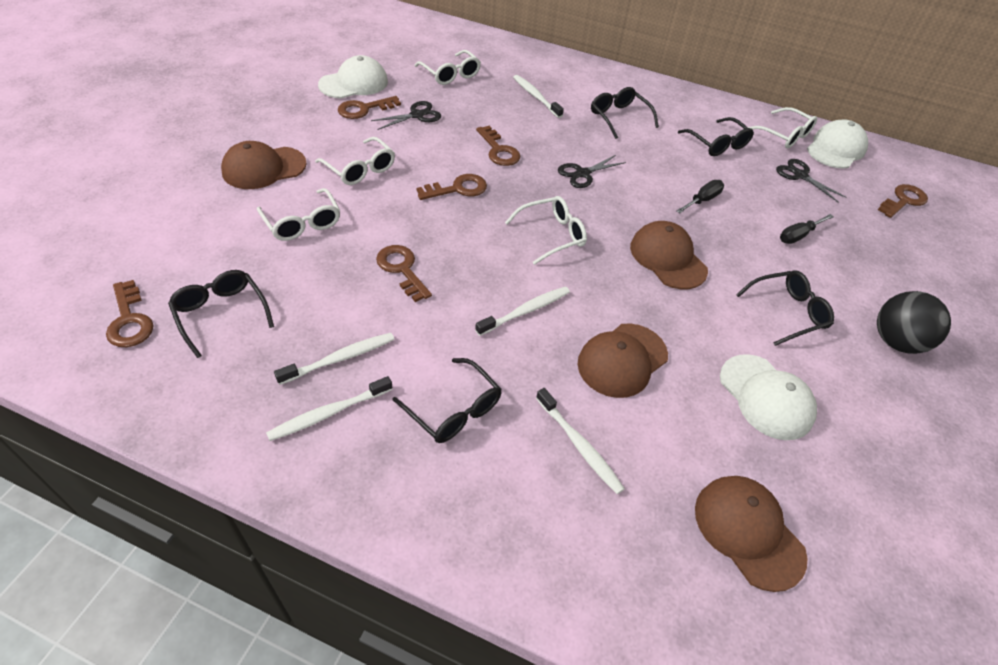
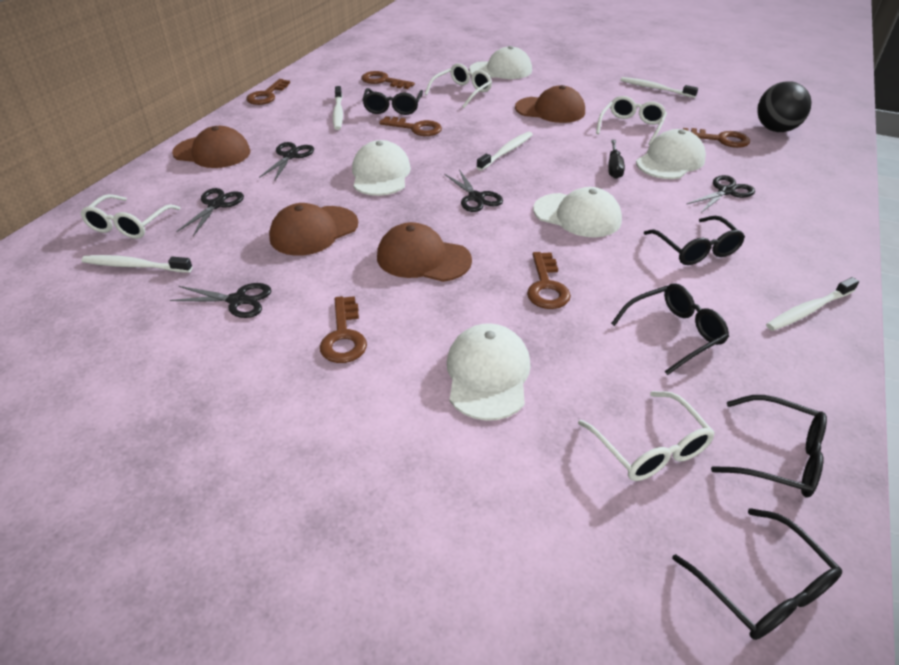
black scissors: [371,101,441,130] [558,155,626,188] [776,159,847,203] = 3 -> [170,283,271,318] [176,188,244,236] [259,142,314,181] [444,169,503,212] [687,175,755,213] = 5
black screwdriver: [676,180,724,213] [780,214,834,244] = 2 -> [608,140,625,179] = 1
white cap: [318,55,388,99] [720,354,817,440] [807,119,868,168] = 3 -> [352,140,411,196] [447,323,531,421] [469,46,532,79] [533,187,622,237] [636,129,706,179] = 5
white glasses: [257,188,340,241] [315,137,395,185] [415,50,481,85] [505,196,587,265] [748,107,817,148] = 5 -> [80,194,181,239] [425,63,492,108] [578,391,715,481] [596,96,667,145] = 4

